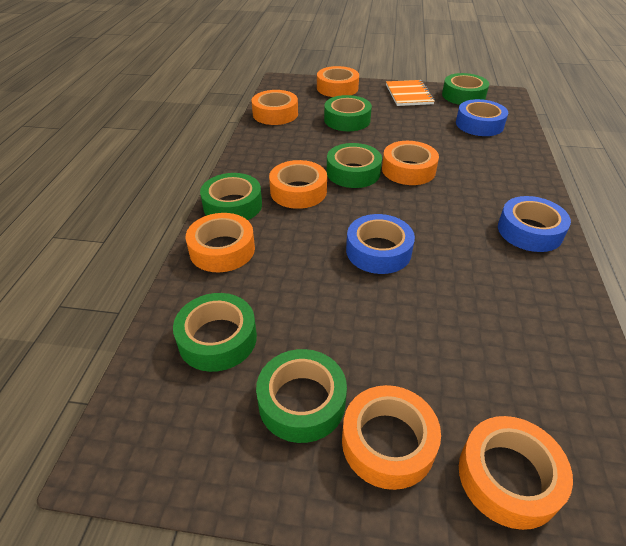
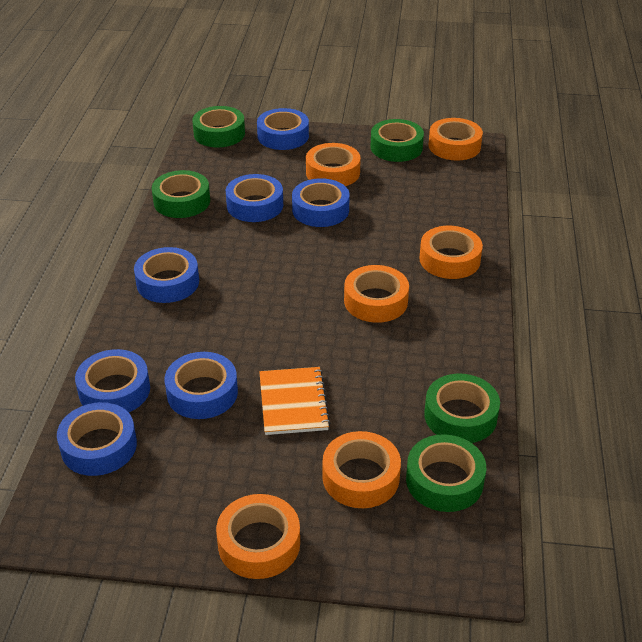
blue tape: [346,214,415,274] [456,99,508,136] [498,196,571,252] = 3 -> [57,402,137,476] [75,349,150,412] [134,247,199,303] [165,352,238,419] [226,174,283,222] [257,108,309,150] [292,178,350,227] = 7
green tape: [173,293,257,372] [200,173,262,220] [256,349,347,443] [324,95,372,131] [327,143,382,188] [442,73,489,105] = 6 -> [152,170,210,218] [192,106,245,148] [370,119,424,162] [406,434,486,512] [424,374,500,443] = 5
orange tape: [186,213,255,272] [252,90,298,125] [269,160,327,209] [317,66,359,97] [342,385,441,490] [382,141,439,185] [459,416,573,530] = 7 -> [216,494,300,579] [306,143,361,186] [323,431,401,508] [344,265,409,323] [420,226,483,279] [429,118,483,160] = 6

